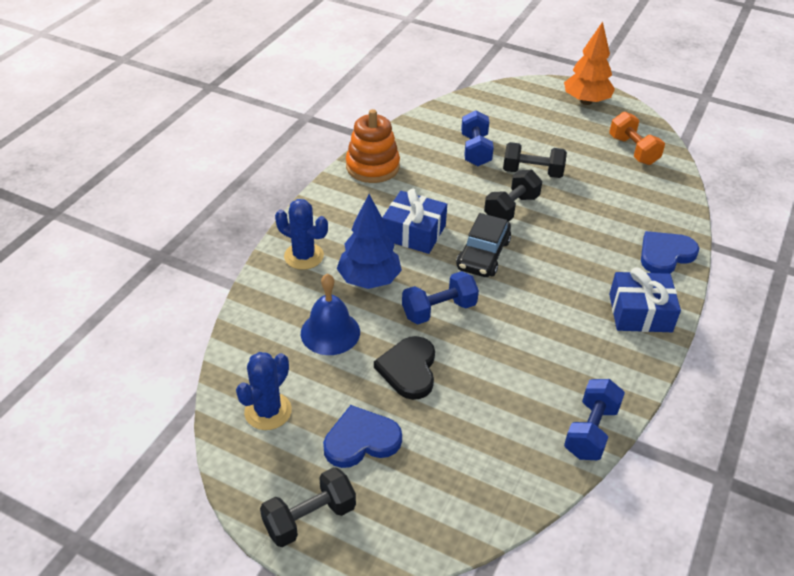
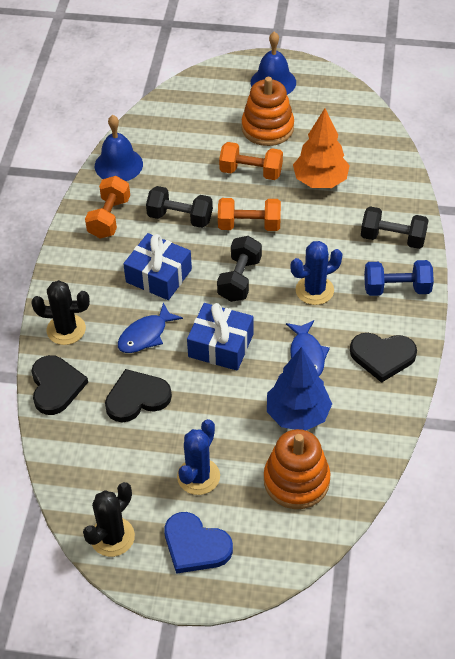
black cactus: none = 0 -> [31,280,90,345] [83,482,135,557] = 2
black car: [456,213,511,277] = 1 -> none = 0
black heart: [374,336,435,400] = 1 -> [31,355,88,415] [105,369,172,422] [350,333,417,383] = 3
blue bell: [301,274,360,355] = 1 -> [95,115,143,181] [251,32,296,95] = 2
blue dumbbell: [402,271,479,324] [461,110,494,166] [564,379,625,460] = 3 -> [364,260,434,296] = 1
blue fish: none = 0 -> [118,303,183,353] [286,320,330,377] = 2
blue heart: [323,405,402,468] [641,231,699,274] = 2 -> [164,512,233,574] = 1
orange dumbbell: [609,112,665,165] = 1 -> [85,176,130,238] [218,198,281,231] [219,142,283,180] = 3
orange stacking toy: [346,109,400,183] = 1 -> [242,77,294,146] [264,429,331,509] = 2

